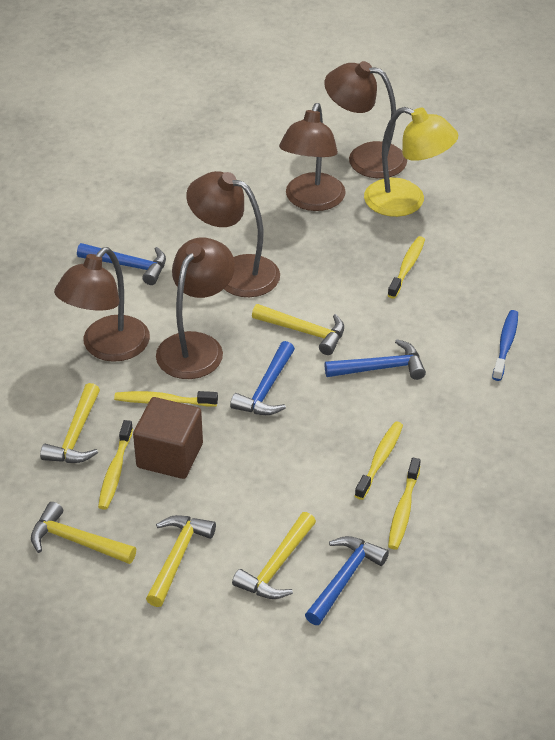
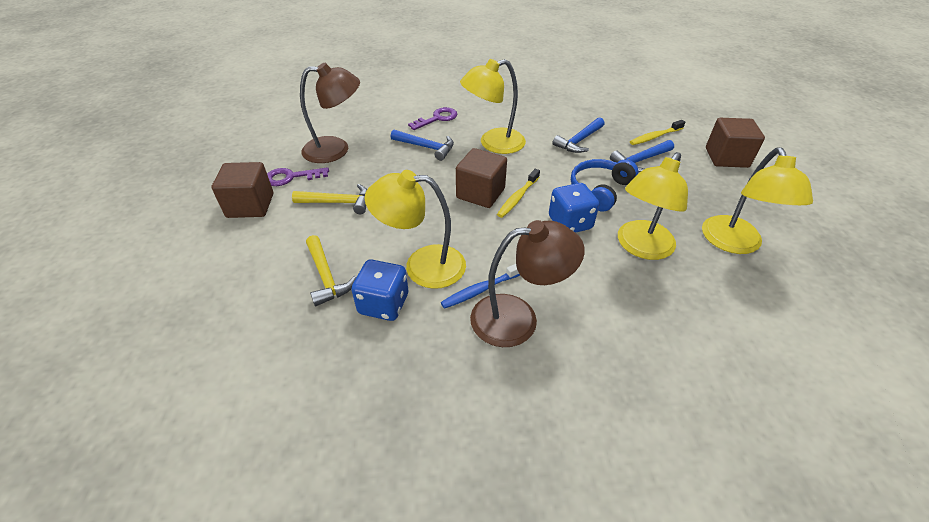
blue dice: none = 0 -> [351,260,408,321] [549,183,599,233] = 2
blue hammer: [77,243,166,285] [230,341,295,415] [305,536,389,625] [325,339,426,380] = 4 -> [391,129,454,161] [553,117,605,153] [610,140,674,172] = 3
blue headphones: none = 0 -> [571,159,638,212] = 1
brown cube: [133,397,203,479] = 1 -> [212,162,273,218] [456,148,507,208] [706,118,765,168] = 3
brown lamp: [54,247,150,362] [156,237,235,379] [186,171,280,297] [279,103,346,211] [324,61,407,178] = 5 -> [300,63,360,163] [470,220,585,347] = 2
purple key: none = 0 -> [267,167,329,186] [408,107,457,130] = 2
yellow hammer: [31,502,136,564] [40,383,100,463] [146,515,216,607] [232,512,316,599] [252,304,344,355] = 5 -> [292,184,367,214] [306,235,357,306] = 2
yellow lamp: [364,107,458,217] = 1 -> [365,170,466,289] [460,59,526,154] [618,152,688,260] [702,147,813,254] = 4
yellow toothbrush: [98,420,133,510] [114,391,218,407] [355,422,403,500] [387,236,425,299] [388,458,421,550] = 5 -> [497,169,540,218] [630,120,685,145] = 2

